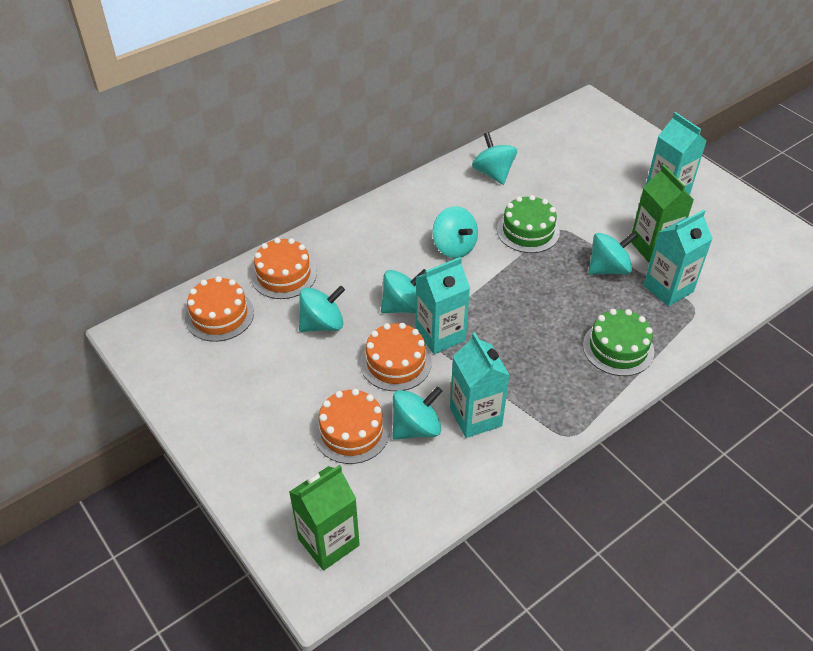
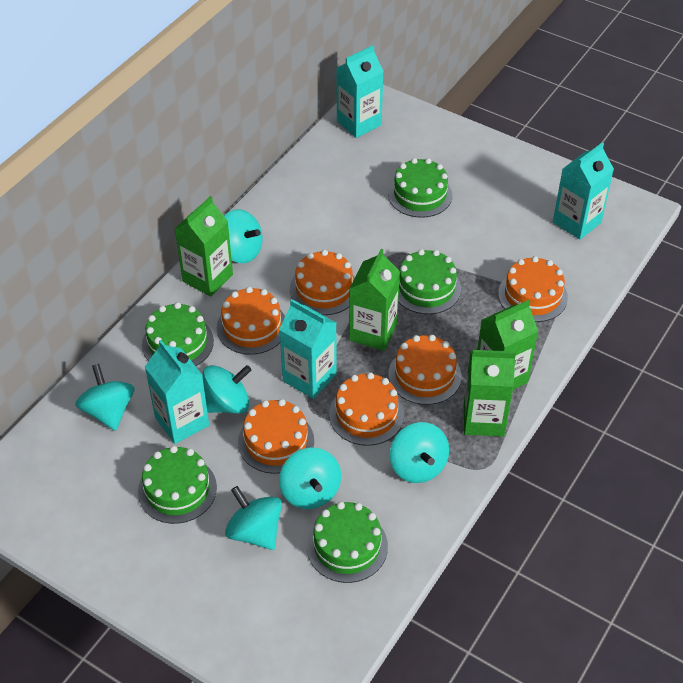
green cake: [497,195,560,253] [583,309,654,376] = 2 -> [138,446,217,524] [142,302,214,366] [307,502,388,583] [388,158,452,218] [398,249,461,314] = 5
green carton: [289,465,360,571] [631,165,694,262] = 2 -> [175,196,233,296] [349,249,400,351] [464,350,516,437] [478,300,538,390] = 4
orange cake: [185,276,254,342] [251,238,317,299] [313,389,390,464] [360,323,432,391] = 4 -> [217,287,285,355] [238,399,314,474] [290,250,355,315] [329,372,404,446] [388,335,462,405] [498,256,568,322] = 6

